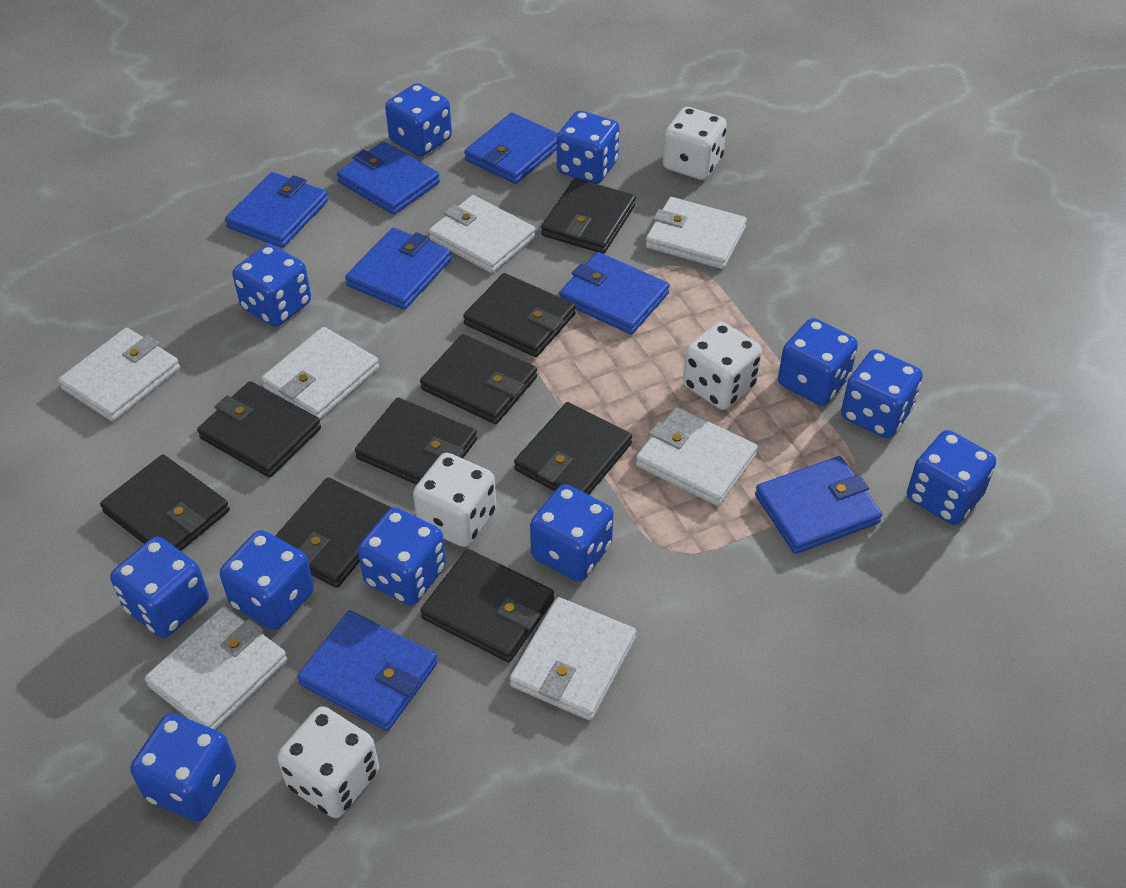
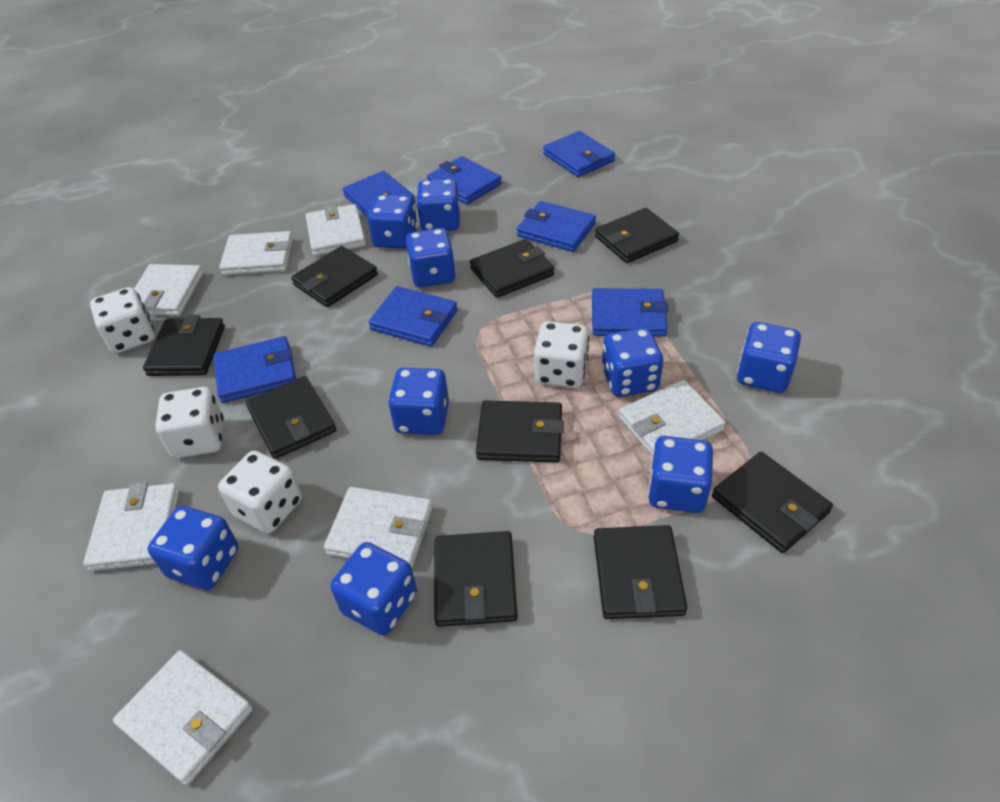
blue dice: [110,536,209,638] [130,713,236,822] [220,530,314,630] [232,244,311,327] [358,507,446,606] [385,83,452,157] [530,484,613,581] [557,111,620,184] [778,318,858,406] [841,349,923,438] [907,430,996,525] = 11 -> [148,506,238,590] [331,542,417,636] [367,195,418,249] [388,368,449,435] [406,228,456,288] [416,179,460,231] [602,328,663,397] [648,436,713,513] [737,322,801,393] = 9

